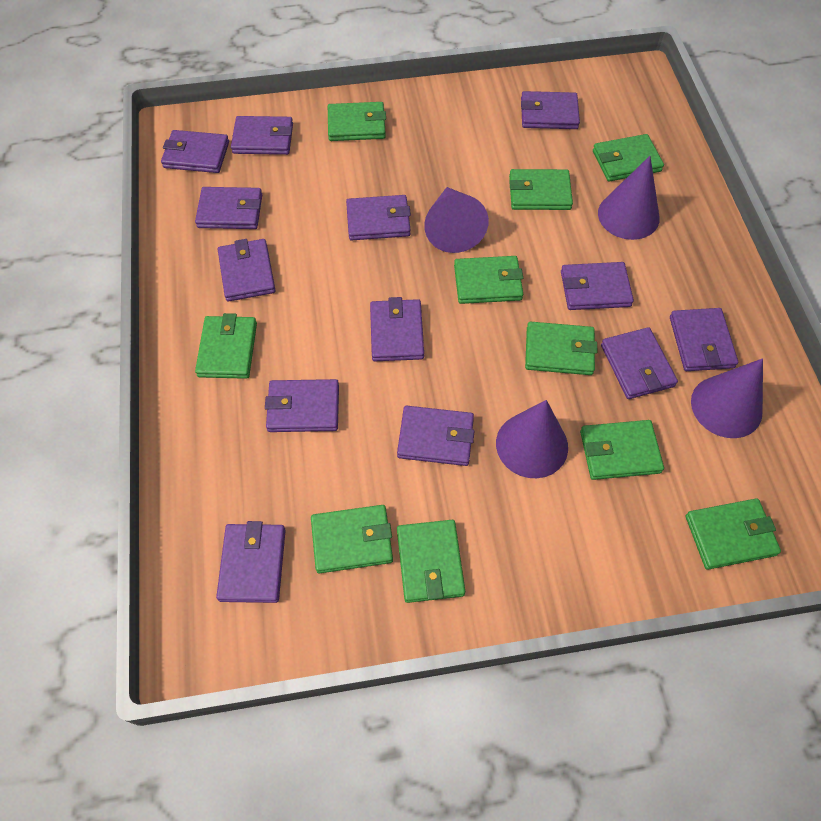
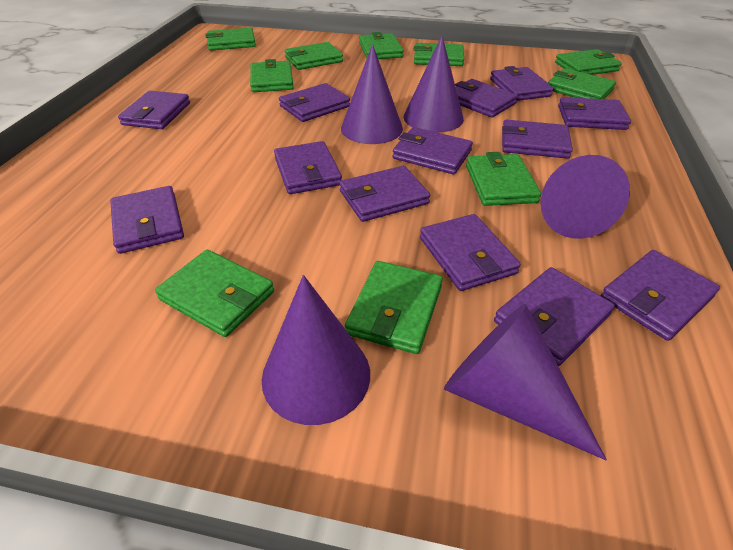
purple cone: [424,187,489,253] [496,400,568,478] [598,156,660,240] [691,358,763,438] = 4 -> [262,275,370,425] [341,44,403,144] [403,36,464,133] [444,304,607,460] [541,155,630,239] = 5

